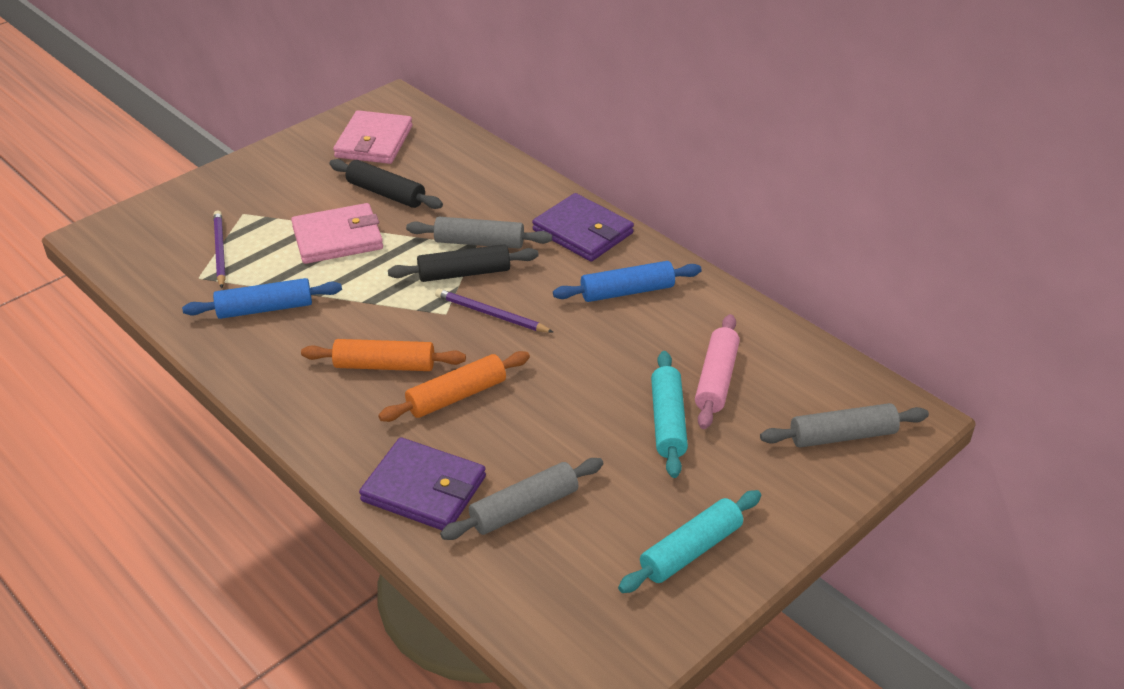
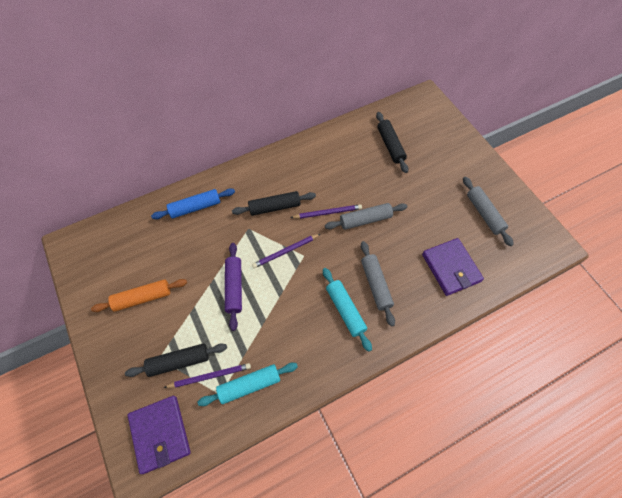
black rolling pin: [329,159,443,209] [388,244,539,282] = 2 -> [125,343,227,377] [232,191,316,216] [376,112,408,173] = 3
blue rolling pin: [182,278,342,319] [553,261,702,302] = 2 -> [151,188,235,219] = 1
orange rolling pin: [301,339,466,371] [378,351,530,422] = 2 -> [91,279,187,312] = 1
pink rolling pin: [695,314,740,429] = 1 -> none = 0
pink wallet: [291,203,383,264] [333,110,413,164] = 2 -> none = 0
purple pencil: [213,211,226,288] [435,289,553,333] = 2 -> [164,363,251,388] [252,234,320,268] [290,204,362,219] = 3
purple rolling pin: none = 0 -> [225,243,242,331] = 1

